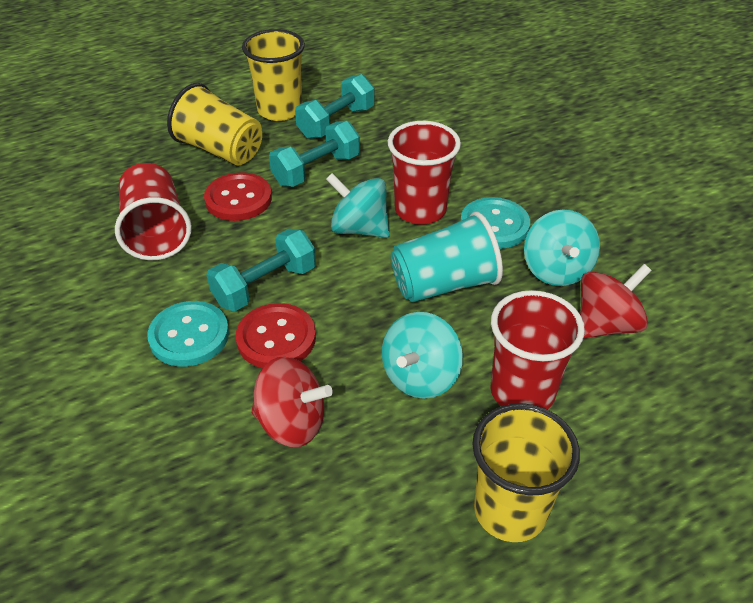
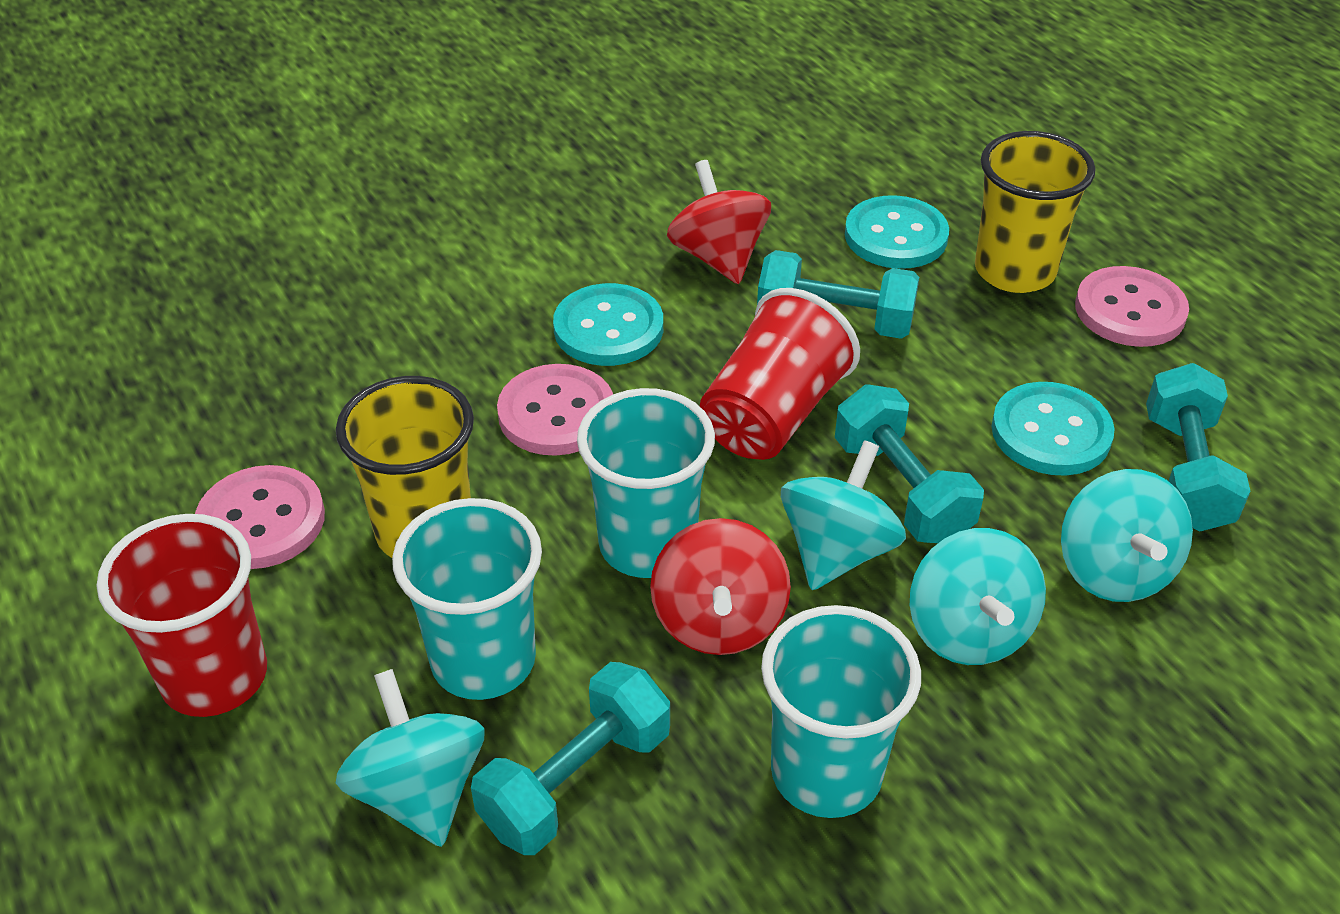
pink button: none = 0 -> [195,465,325,569] [497,364,613,456] [1075,266,1189,347] = 3
red button: [204,172,272,221] [236,303,316,368] = 2 -> none = 0
red cup: [115,163,192,260] [388,121,461,225] [491,290,585,410] = 3 -> [97,514,267,717] [700,288,860,460] = 2
turquoise button: [147,301,229,367] [461,197,530,249] = 2 -> [553,283,663,366] [845,195,949,269] [992,382,1115,476] = 3
turquoise cup: [391,212,503,302] = 1 -> [392,498,542,700] [577,388,715,578] [761,605,921,818] = 3
turquoise dumbbell: [207,229,316,311] [269,121,360,187] [295,74,374,139] = 3 -> [471,662,670,855] [757,250,919,339] [835,385,984,543] [1146,363,1251,531] = 4
turquoise spinning top: [326,173,390,238] [382,312,463,399] [524,209,600,286] = 3 -> [336,669,484,847] [781,440,906,590] [910,528,1046,665] [1061,469,1193,602] = 4
yellow cup: [167,83,262,166] [242,29,305,121] [472,403,580,542] = 3 -> [336,376,474,558] [975,131,1095,293] = 2

